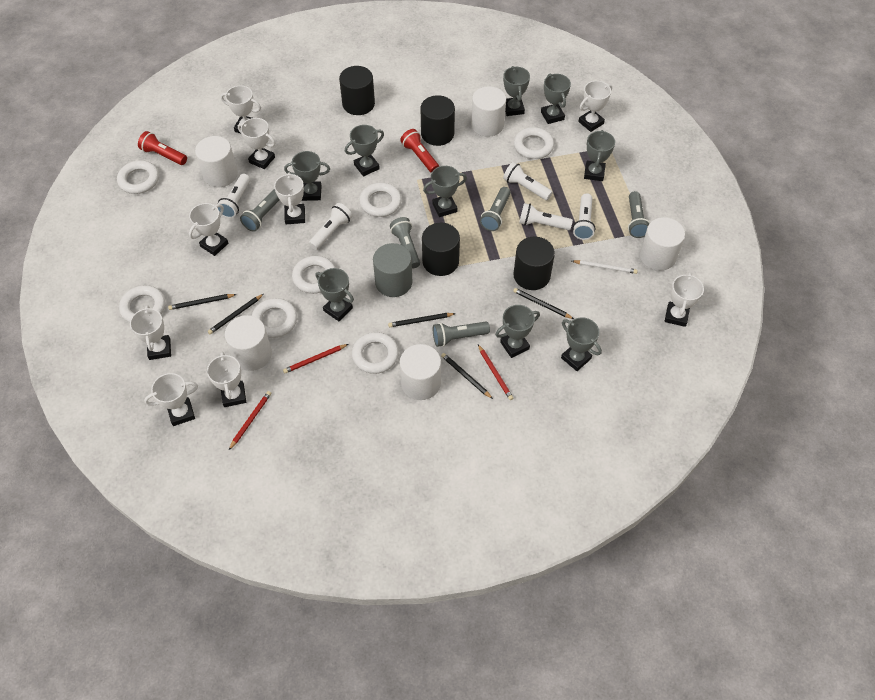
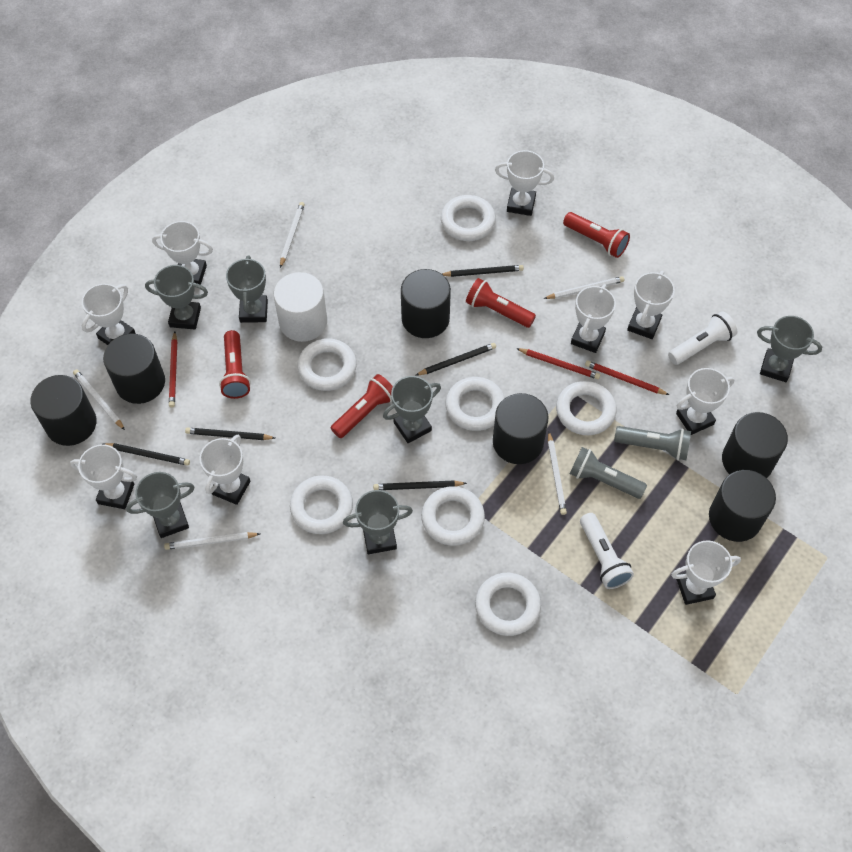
black cylinder: [339,66,375,115] [420,95,455,146] [422,223,460,276] [513,236,555,290] = 4 -> [30,375,97,446] [103,333,165,404] [401,269,451,338] [493,393,548,464] [709,470,776,542] [722,412,788,478] = 6
grey cylinder: [373,243,412,297] = 1 -> none = 0
grey flashlight: [240,189,279,232] [390,217,420,269] [433,322,490,347] [480,187,511,231] [628,191,650,238] = 5 -> [570,447,647,499] [614,426,691,460] = 2
grey trophy: [284,151,330,201] [315,268,354,321] [345,125,384,177] [423,166,467,217] [495,305,540,358] [503,66,530,116] [541,74,571,124] [561,317,602,371] [584,130,615,181] = 9 -> [126,472,195,538] [145,265,208,329] [226,255,268,323] [343,490,413,554] [383,376,441,443] [757,316,822,382] = 6
red flashlight: [138,131,187,165] [400,129,439,173] = 2 -> [219,330,251,399] [331,374,393,438] [466,278,536,328] [563,212,630,258] = 4
white cylinder: [195,136,238,187] [225,315,272,371] [400,344,441,400] [471,86,506,137] [640,217,685,271] = 5 -> [274,272,327,342] = 1
white flashlight: [218,174,250,218] [309,203,353,250] [503,162,553,200] [519,203,573,230] [573,193,595,240] = 5 -> [580,513,634,589] [668,311,737,365] = 2
white pencil: [572,260,638,274] = 1 -> [73,369,125,430] [164,532,260,550] [280,202,305,268] [543,276,624,299] [548,432,567,515] = 5

